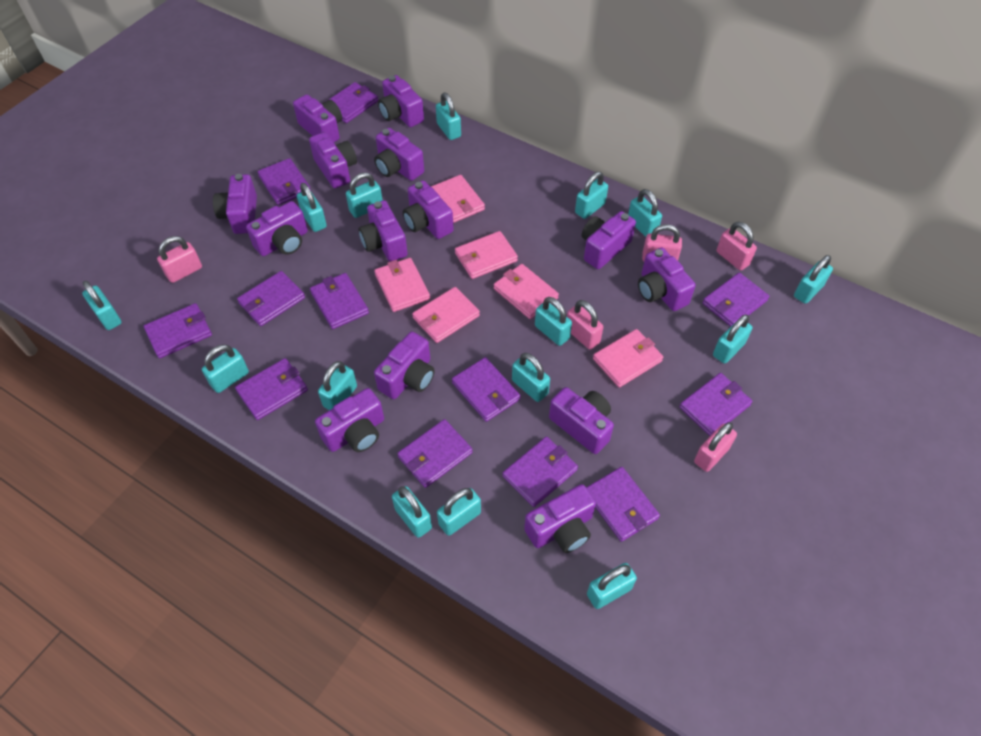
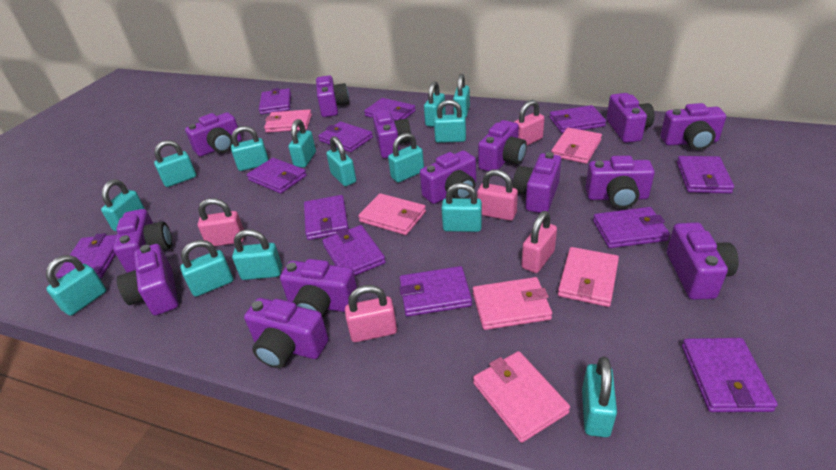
turquoise padlock: [82,281,122,330] [202,344,249,393] [297,183,327,232] [318,361,357,410] [346,172,383,218] [392,486,432,538] [436,93,461,140] [437,488,481,536] [512,353,550,402] [535,297,572,346] [575,172,608,219] [587,563,637,609] [628,189,662,237] [713,315,753,363] [794,255,833,304] = 15 -> [46,255,106,316] [101,180,145,231] [154,140,196,187] [180,240,233,297] [231,126,269,171] [232,229,282,280] [288,119,316,168] [326,136,356,186] [388,133,424,183] [424,81,446,127] [434,100,466,143] [441,183,482,232] [453,74,470,118] [582,357,617,437] = 14

